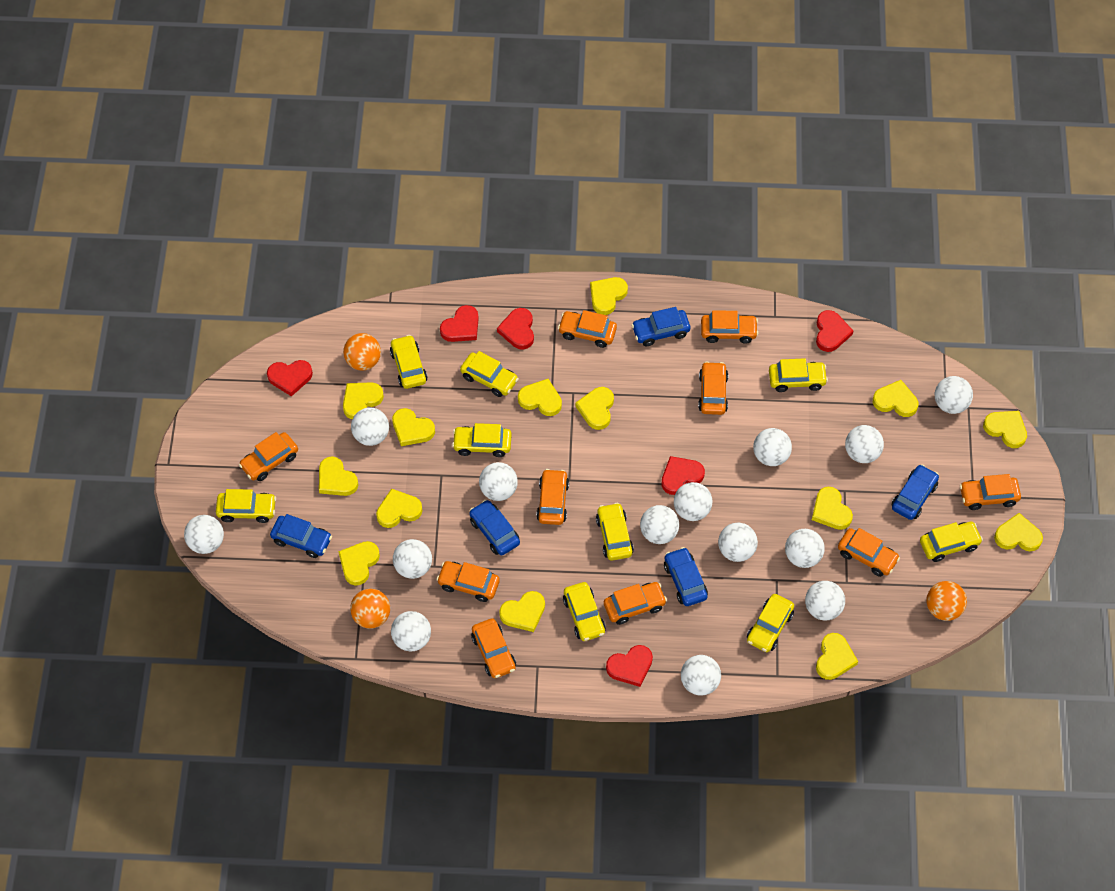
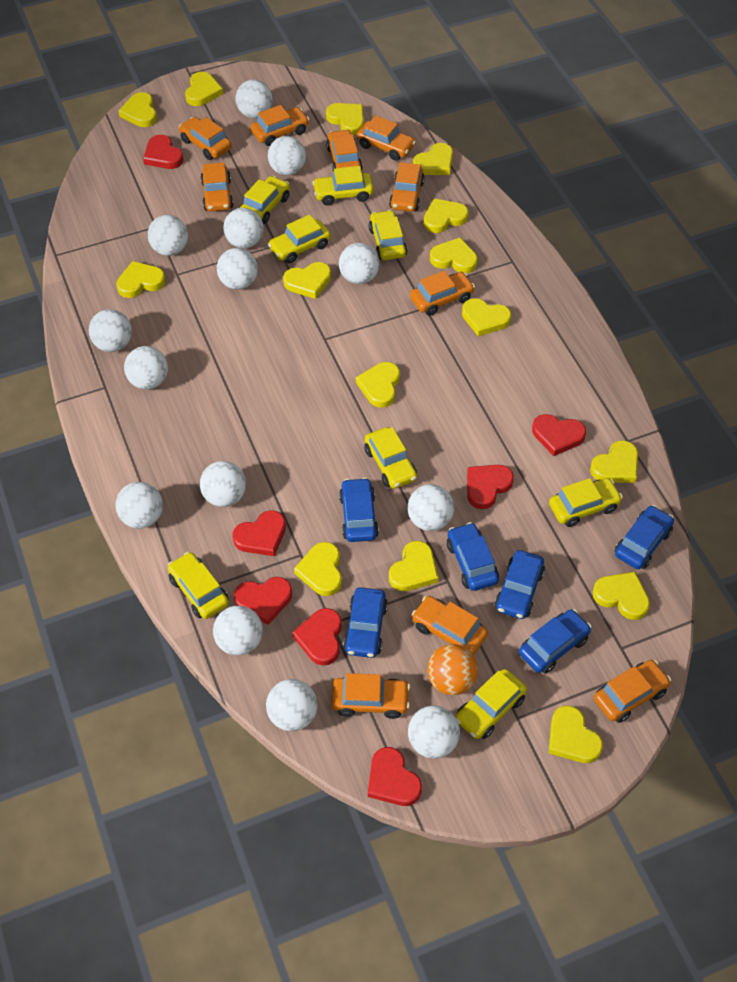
blue car: [270,514,332,558] [469,500,520,555] [631,307,690,346] [664,547,708,606] [891,464,939,520] = 5 -> [339,478,379,542] [343,587,388,658] [447,522,499,591] [495,550,545,619] [519,609,592,674] [615,505,674,569] = 6
orange ball: [343,333,381,371] [350,589,390,629] [926,581,967,621] = 3 -> [427,644,478,695] = 1
red heart: [267,360,313,397] [440,305,479,342] [497,308,534,350] [606,645,653,687] [661,456,705,495] [816,310,853,352] = 6 -> [143,135,183,169] [232,510,286,556] [234,577,292,625] [292,608,342,666] [368,747,422,806] [467,465,514,509] [532,414,586,456] = 7
yellow car: [216,489,276,523] [390,335,427,389] [452,423,512,457] [460,351,519,397] [563,582,606,641] [596,503,634,560] [747,594,794,652] [769,358,828,392] [920,522,983,562] = 9 -> [168,552,229,619] [240,176,290,224] [268,215,331,263] [312,166,374,206] [364,427,417,489] [369,210,407,260] [456,669,527,739] [549,478,623,527] = 8
yellow heart: [319,457,358,496] [338,541,380,586] [343,383,384,419] [376,489,422,528] [392,408,435,446] [499,591,545,632] [518,379,562,416] [575,387,614,430] [590,277,628,315] [812,487,853,530] [816,633,858,680] [873,380,918,417] [983,411,1027,448] [994,513,1043,551] = 14 -> [116,261,166,298] [118,92,157,127] [185,72,223,106] [283,262,331,299] [294,542,342,596] [326,103,364,135] [356,362,400,408] [389,541,438,591] [413,143,453,175] [424,198,468,233] [430,238,478,273] [462,298,511,336] [549,706,603,763] [590,440,638,483] [592,572,650,620] = 15

